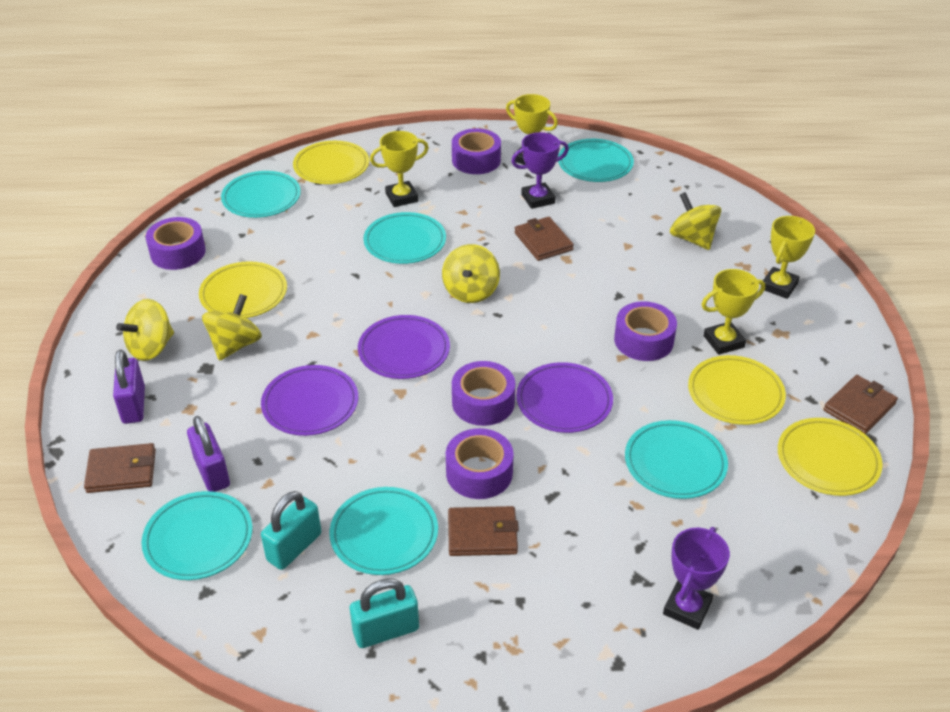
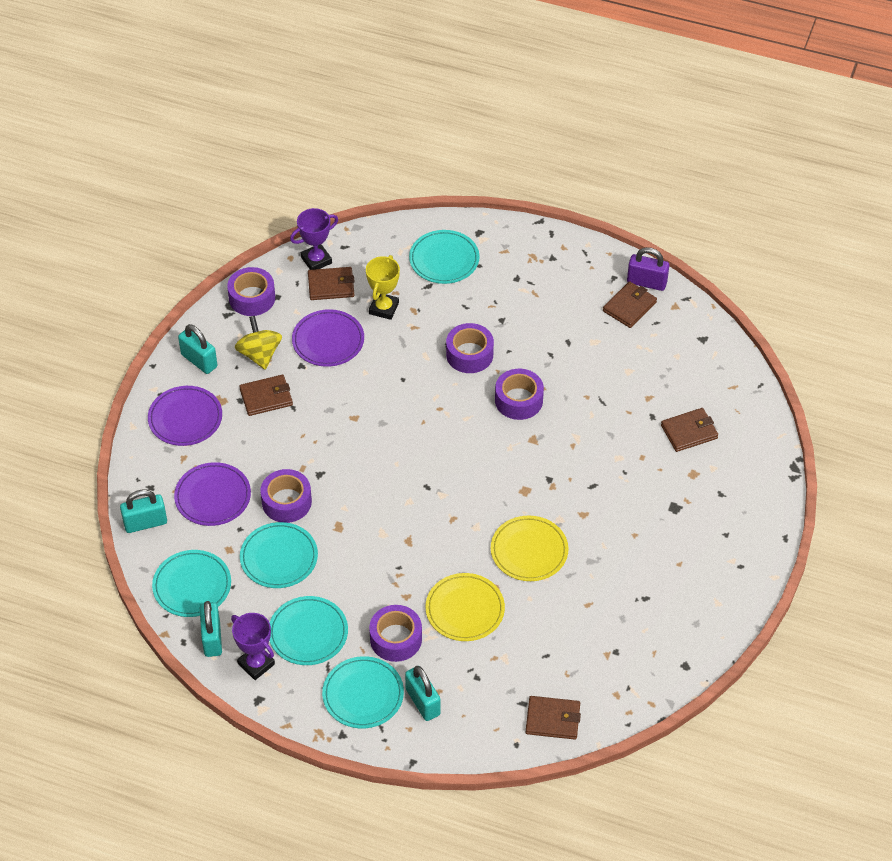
brown wallet: [84,443,156,493] [448,506,519,556] [515,217,574,261] [823,375,898,434] = 4 -> [239,375,293,416] [308,267,355,300] [526,696,581,740] [603,281,657,328] [661,408,718,452] = 5
purple padlock: [113,349,145,424] [187,416,230,492] = 2 -> [627,247,669,291] = 1
turquoise padlock: [261,491,321,570] [350,578,419,648] = 2 -> [120,489,167,533] [178,324,217,374] [200,601,222,657] [405,666,441,721] = 4
turquoise plate: [141,491,252,580] [221,171,301,218] [330,487,438,575] [363,212,446,264] [558,139,634,182] [625,420,728,499] = 6 -> [152,550,231,617] [240,522,318,588] [269,596,348,665] [322,656,404,728] [409,230,480,284] = 5
yellow plate: [199,261,287,318] [293,141,369,184] [688,355,786,425] [778,418,883,496] = 4 -> [425,573,505,641] [491,516,568,581] = 2
yellow spinning top: [116,299,174,361] [202,294,262,361] [442,244,500,303] [670,192,721,250] = 4 -> [235,316,282,370] = 1
yellow trophy: [370,131,429,207] [506,94,558,165] [701,269,765,355] [763,216,815,299] = 4 -> [366,255,400,320] = 1

